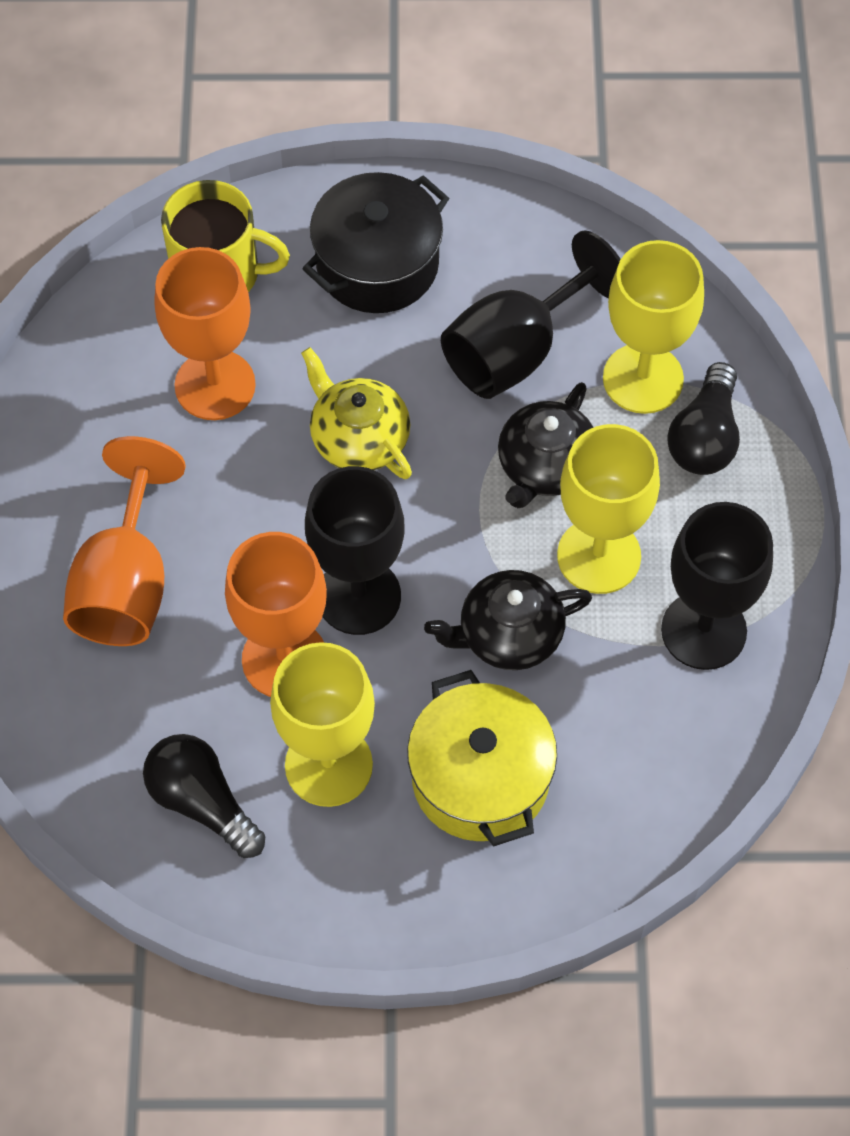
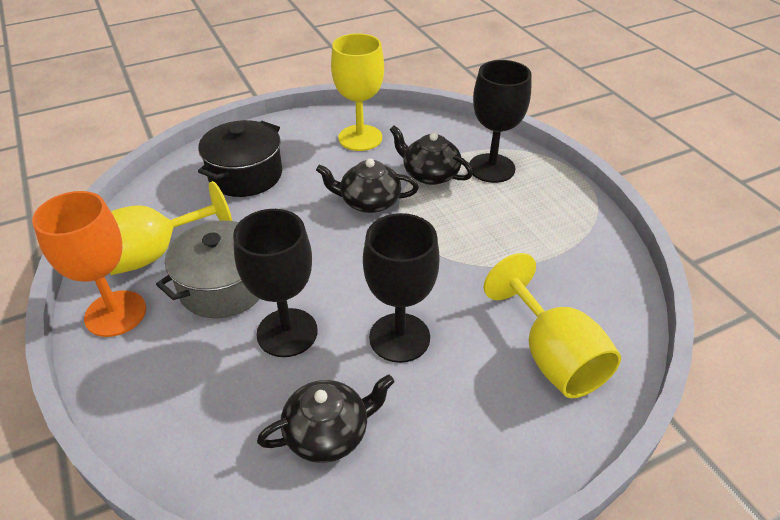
black light bulb: [143,734,265,858] [667,362,740,475] = 2 -> none = 0
black teapot: [424,570,592,670] [498,382,594,508] = 2 -> [257,374,394,463] [316,158,419,213] [390,125,473,185] = 3
grey pot: none = 0 -> [156,220,259,318] = 1
orange goblet: [63,436,186,646] [154,247,256,420] [225,532,327,697] = 3 -> [32,191,146,337] = 1
yellow mug: [161,180,290,292] = 1 -> none = 0
yellow pot: [407,670,557,847] = 1 -> none = 0
yellow teapot: [301,347,412,479] = 1 -> none = 0

